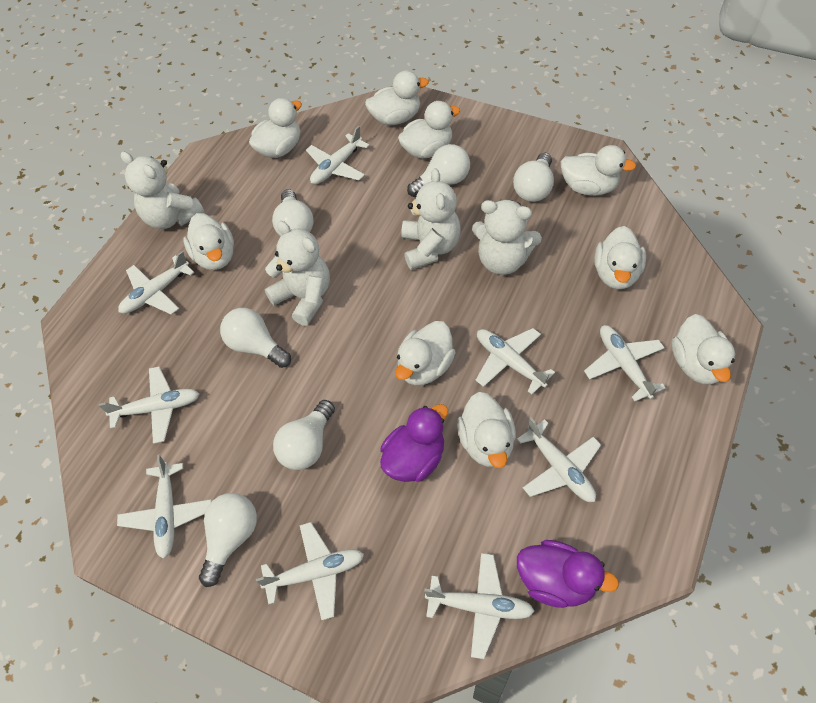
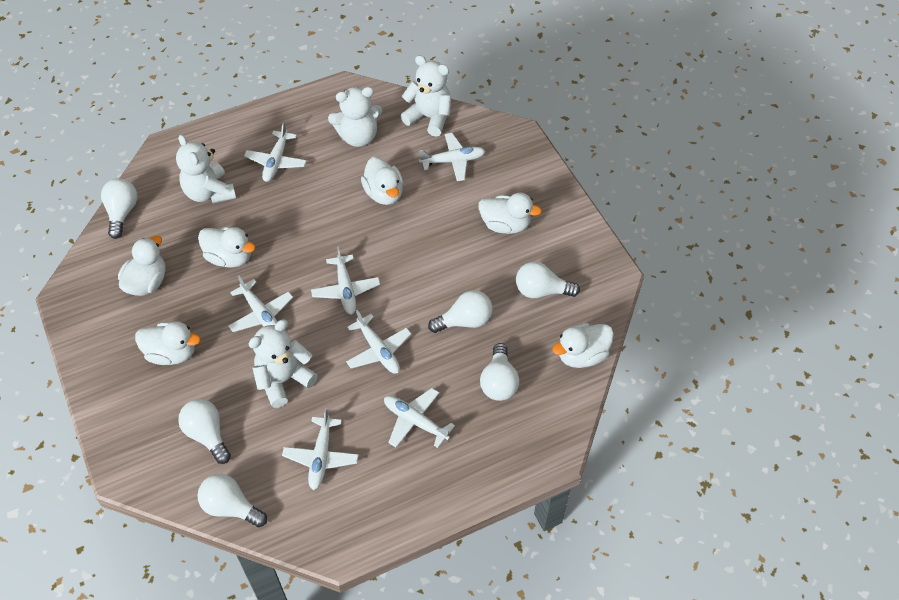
purple duck: [380,404,448,482] [517,540,619,608] = 2 -> none = 0
white duck: [183,213,234,270] [249,98,302,158] [365,70,429,125] [395,321,456,386] [398,101,460,159] [457,392,516,468] [560,145,636,196] [595,226,646,289] [672,314,735,385] = 9 -> [118,236,165,296] [135,321,201,365] [198,227,255,268] [361,157,403,205] [479,192,542,234] [552,323,614,368] = 6
white plane: [99,366,199,444] [117,455,212,559] [118,251,195,315] [256,522,364,620] [306,126,370,184] [424,553,535,659] [476,328,555,395] [517,418,601,502] [584,325,666,402] = 9 -> [229,276,293,332] [244,122,307,182] [282,408,359,490] [311,246,380,315] [346,310,411,374] [384,388,455,448] [419,133,485,181] = 7

